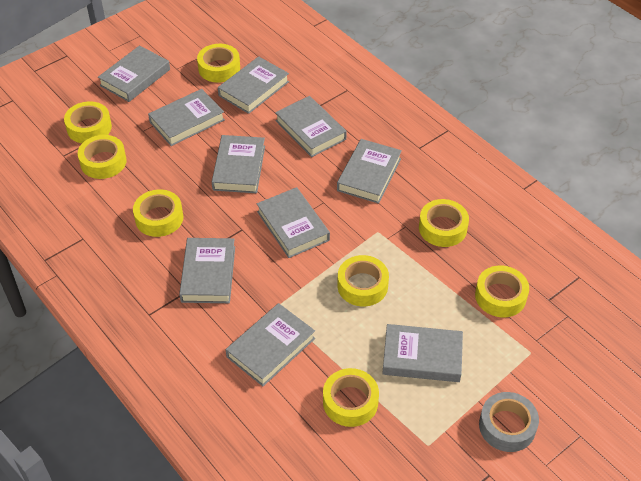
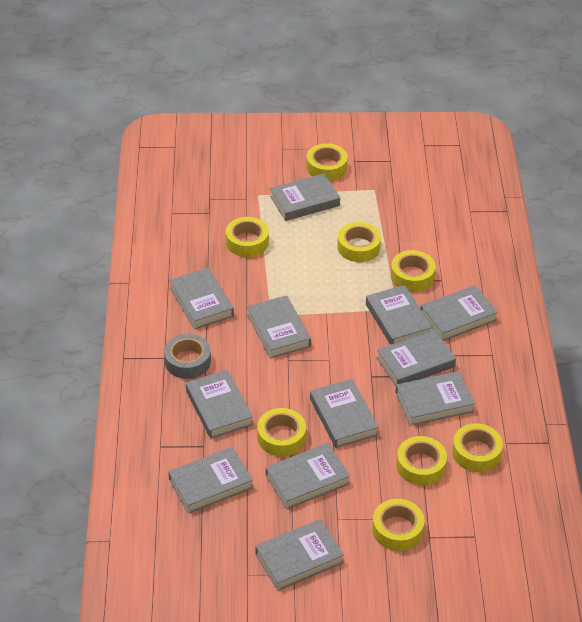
grey book: [98,45,170,102] [148,89,225,146] [179,238,235,303] [212,135,265,193] [218,56,289,114] [226,303,315,386] [257,187,330,258] [275,96,347,157] [337,139,402,204] [382,324,463,382] = 10 -> [168,447,253,514] [169,268,234,330] [186,370,253,439] [247,295,311,359] [255,519,344,591] [266,443,350,509] [270,173,340,221] [310,379,379,448] [366,285,432,345] [376,329,456,385] [395,371,475,426] [420,285,498,341] = 12

